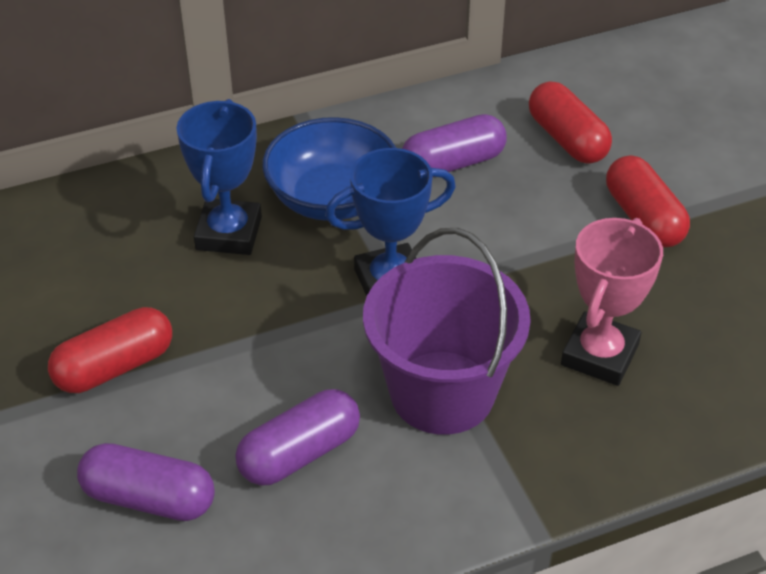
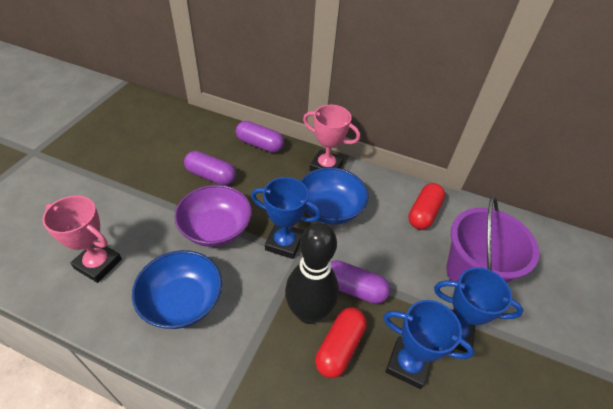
black bowling pin: none = 0 -> [285,223,339,324] = 1
blue bowl: [262,117,396,221] = 1 -> [132,250,222,329] [301,167,369,224] = 2
blue trophy: [177,99,262,255] [325,148,456,296] = 2 -> [251,177,321,259] [383,300,474,389] [434,267,523,352] = 3
pink trophy: [561,218,663,386] = 1 -> [42,196,122,283] [303,105,360,171] = 2
purple bowl: none = 0 -> [174,185,252,247] = 1
red capsule: [48,307,172,393] [529,81,612,164] [606,155,690,248] = 3 -> [315,307,367,378] [408,183,445,230] = 2

